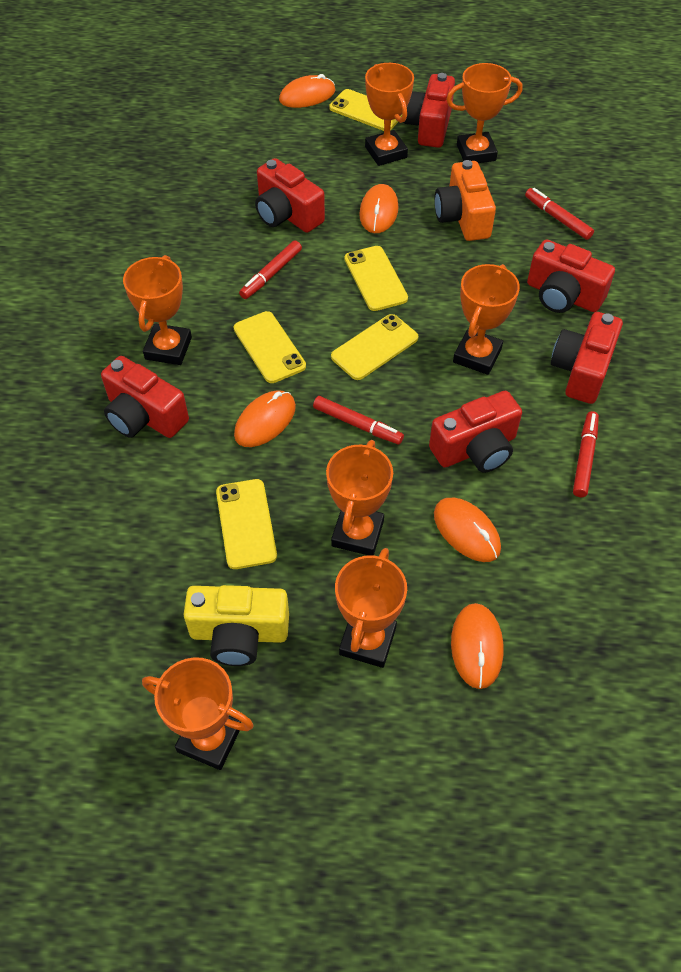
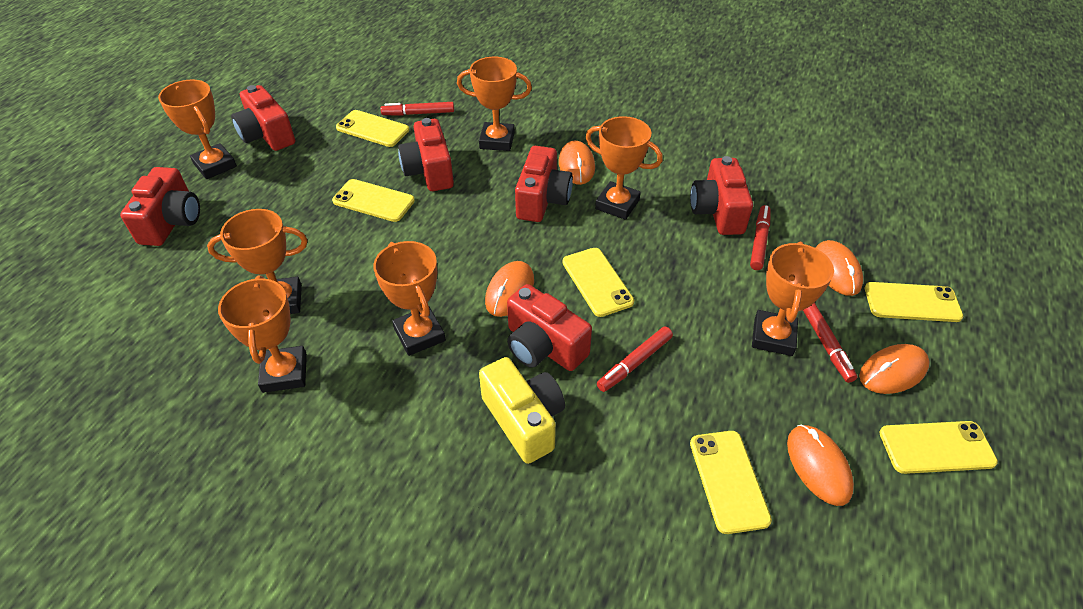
orange camera: [434,160,496,241] = 1 -> none = 0
yellow phone: [216,479,277,569] [234,311,306,383] [329,89,402,131] [331,314,418,380] [344,246,408,311] = 5 -> [332,179,415,222] [336,110,409,147] [562,248,634,317] [690,431,772,534] [865,282,964,322] [879,421,998,474] = 6

